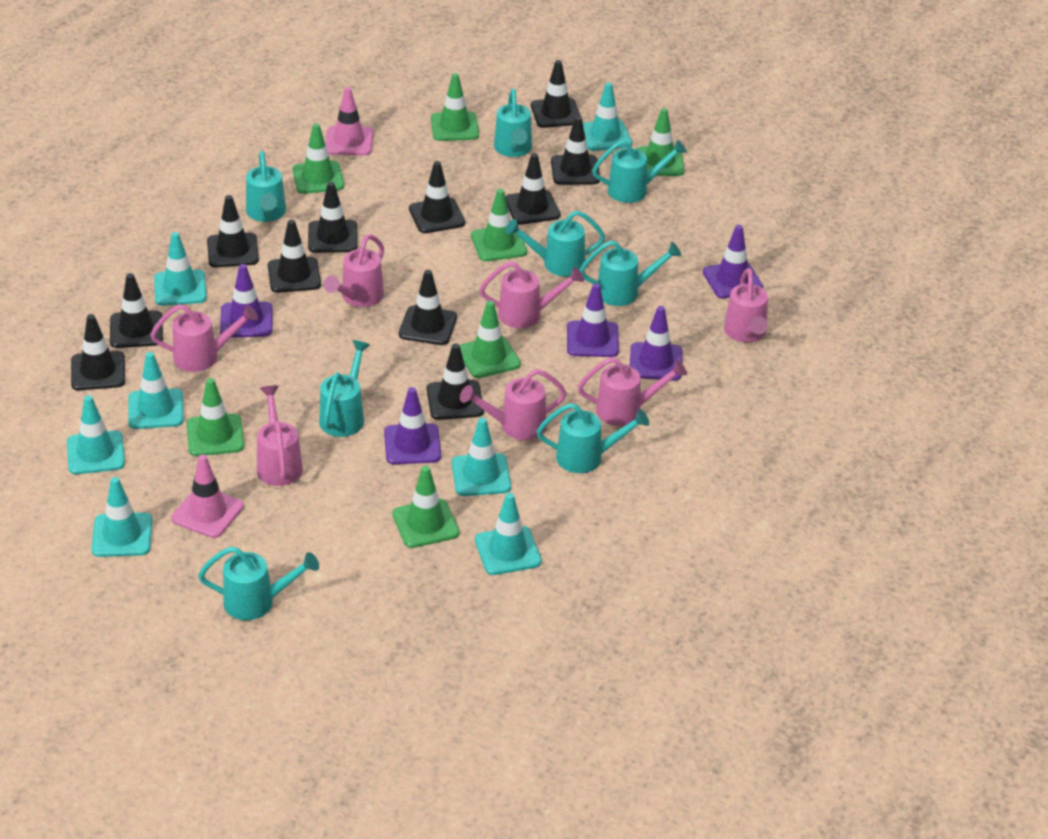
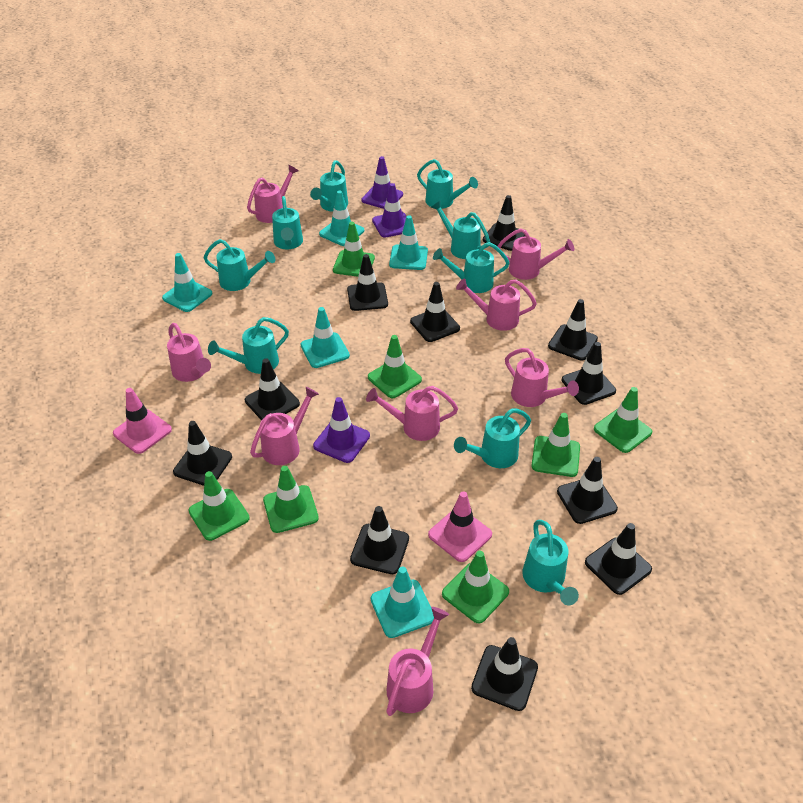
pink watering can: [150,304,258,372] [257,385,303,486] [324,235,384,307] [460,369,566,440] [479,261,584,328] [578,357,687,426] [724,268,768,343] = 7 -> [167,323,211,382] [247,165,299,223] [250,387,319,465] [366,386,458,441] [386,607,449,716] [456,278,537,331] [497,228,574,280] [505,348,579,407] = 8
purple traffic cone: [220,264,273,338] [384,387,441,464] [567,283,619,357] [630,306,682,381] [703,225,763,299] = 5 -> [313,397,370,463] [361,156,403,209] [372,183,407,238] = 3
turquoise traffic cone: [67,395,125,474] [92,477,152,557] [128,352,183,429] [154,232,207,306] [452,418,511,496] [475,493,541,575] [583,82,632,151] = 7 -> [162,253,213,312] [301,307,350,368] [319,191,364,246] [371,567,434,638] [389,215,428,270] = 5
turquoise watering can: [198,546,319,620] [246,151,286,222] [319,340,370,437] [494,89,532,157] [505,210,605,277] [537,403,649,473] [579,241,682,306] [592,139,687,203] = 8 -> [203,239,275,291] [208,317,289,374] [272,196,303,249] [310,160,348,212] [417,159,478,209] [431,200,490,259] [433,242,510,293] [454,408,531,468] [522,520,579,605] = 9

